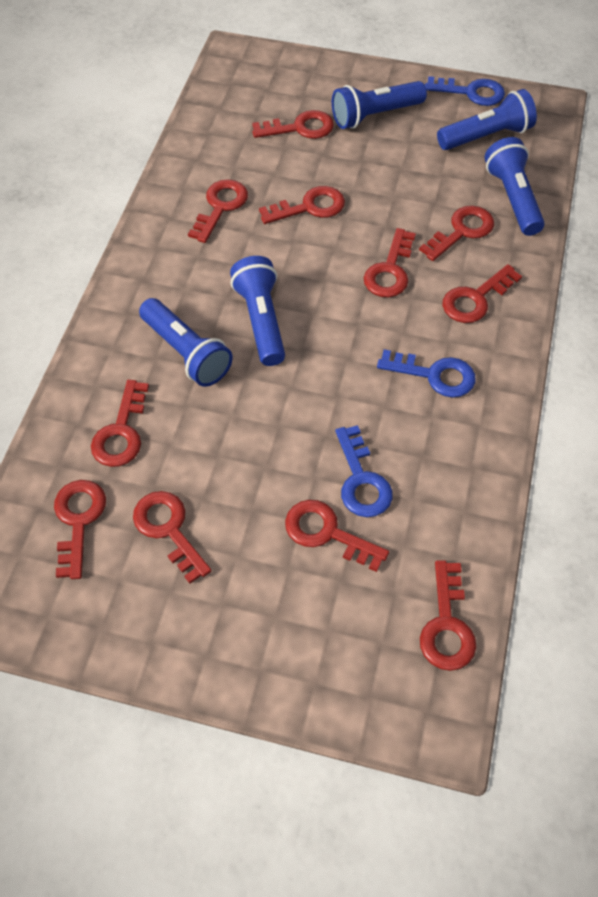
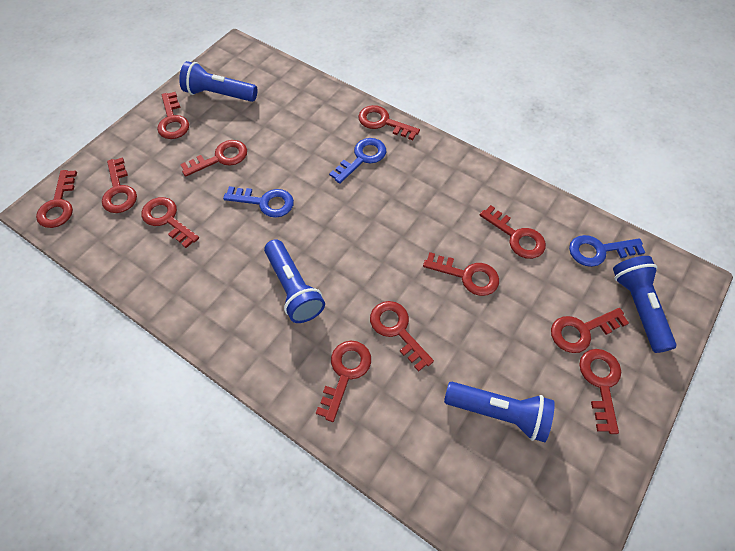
blue flashlight: [139,298,233,387] [230,256,285,366] [332,81,427,129] [437,89,537,150] [484,137,545,236] = 5 -> [179,61,257,102] [264,239,325,323] [444,382,555,442] [613,256,677,353] = 4
red key: [54,480,106,579] [91,380,149,467] [133,491,212,584] [188,179,248,243] [252,110,334,139] [259,186,345,224] [285,500,389,572] [364,228,416,297] [419,206,494,261] [420,560,476,671] [442,264,522,323] = 11 -> [36,170,77,228] [102,158,137,213] [142,197,199,248] [157,92,189,139] [180,140,247,177] [316,341,371,422] [358,105,420,140] [370,301,434,372] [423,252,499,296] [480,205,546,259] [551,308,629,353] [579,349,621,434] = 12

